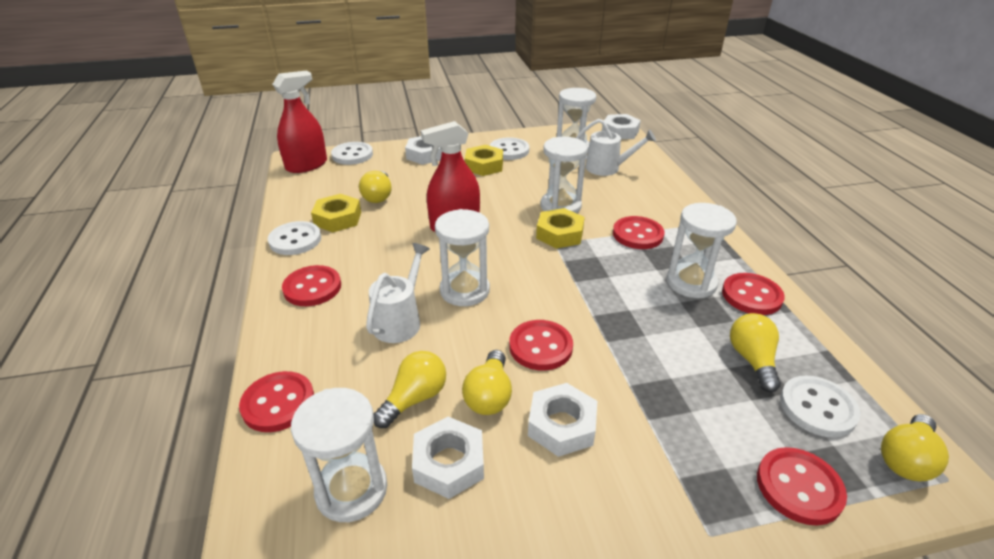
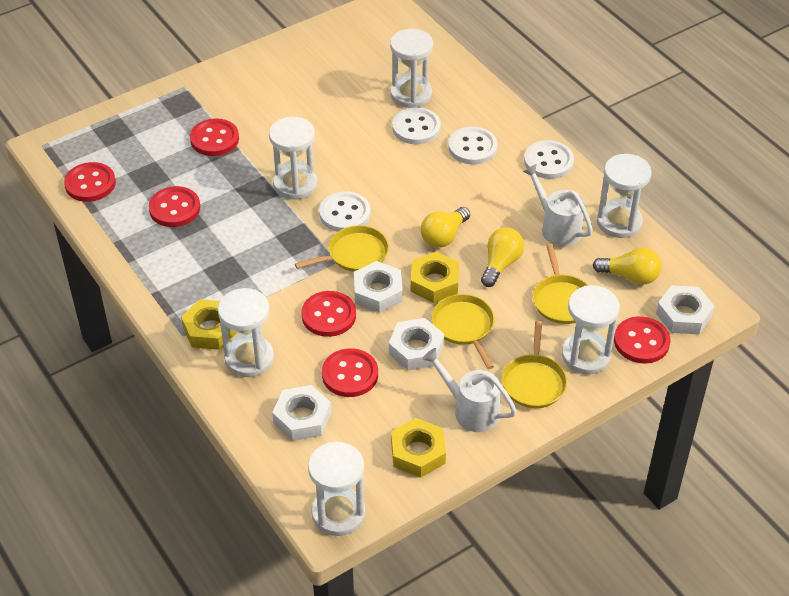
red spray bottle: [272,70,327,173] [421,121,480,232] = 2 -> none = 0
white hourglass: [291,388,387,522] [435,209,490,306] [541,137,588,213] [557,88,596,154] [667,203,737,298] = 5 -> [218,288,274,377] [269,117,317,200] [308,442,366,536] [390,29,433,108] [562,285,620,374] [597,154,652,238] = 6
yellow light bulb: [359,171,392,203] [374,351,446,428] [462,350,512,415] [730,313,781,392] [881,414,949,481] = 5 -> [421,207,470,248] [481,227,524,287] [593,248,662,284] = 3
yellow pan: none = 0 -> [295,225,389,272] [432,294,495,369] [502,321,567,408] [533,244,589,324] = 4

